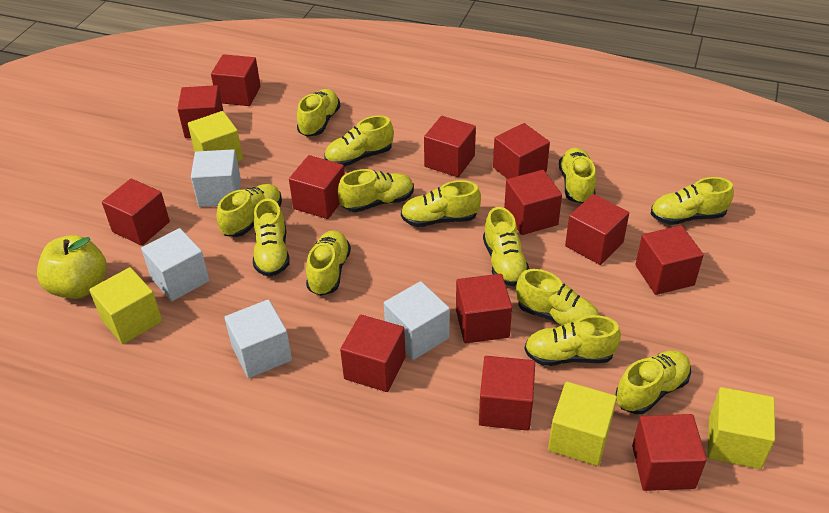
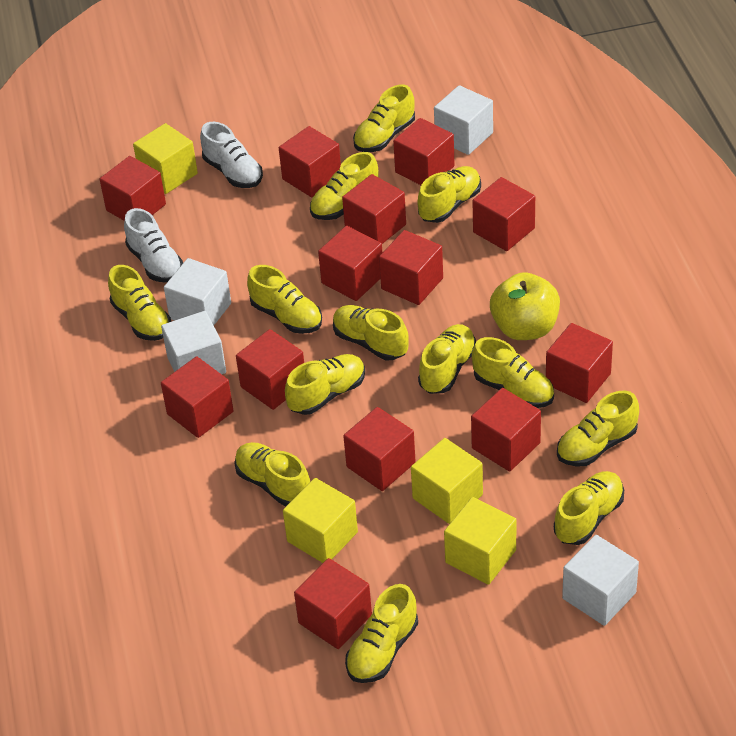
white shoe: none = 0 -> [124,208,183,283] [200,122,263,188] = 2

